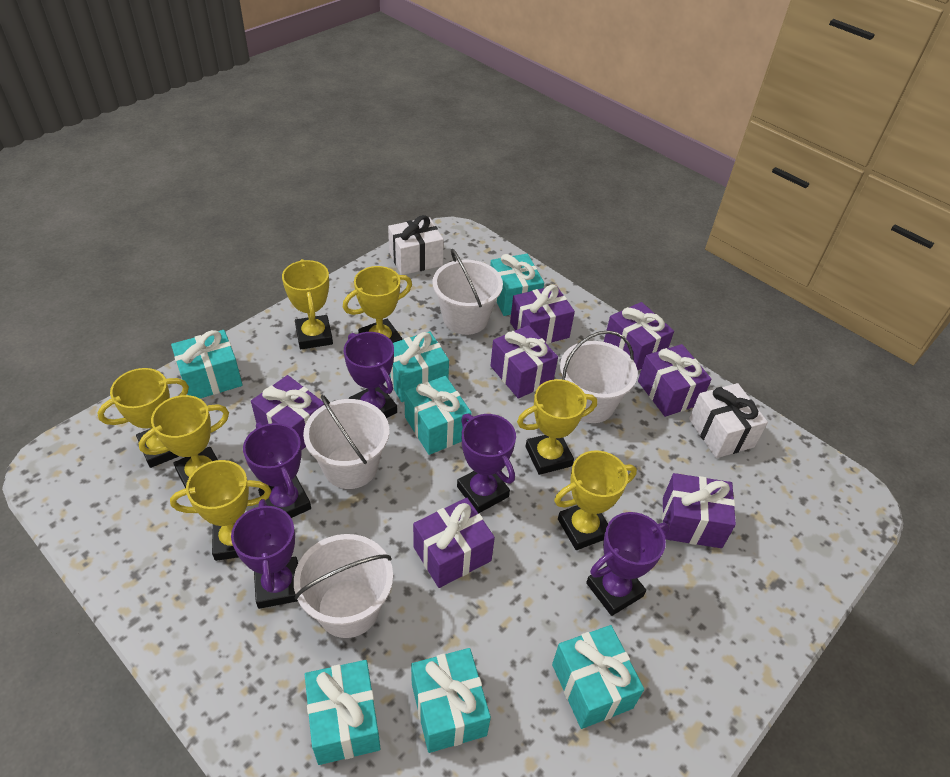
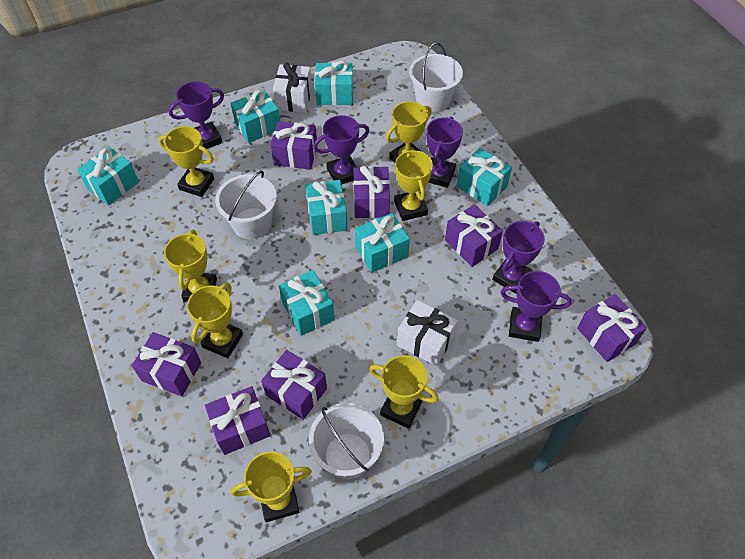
white bucket: [294,534,393,638] [303,395,389,489] [432,249,503,335] [560,330,638,423] = 4 -> [215,171,277,239] [309,403,384,479] [409,42,463,113] = 3

